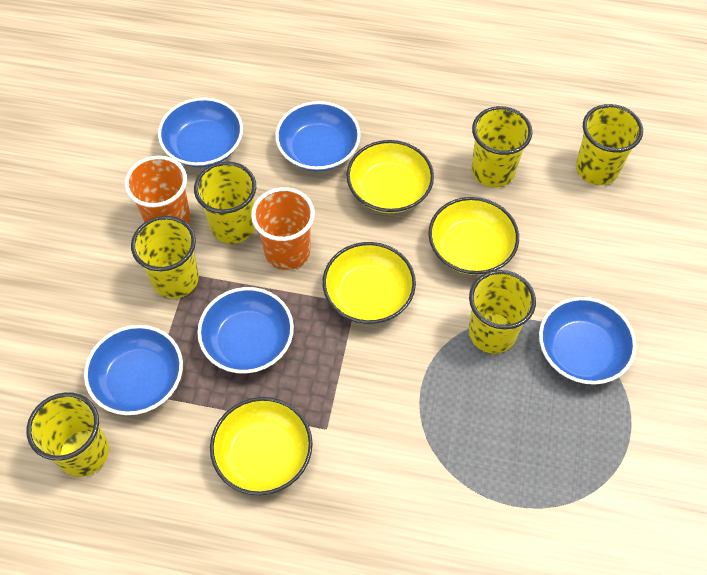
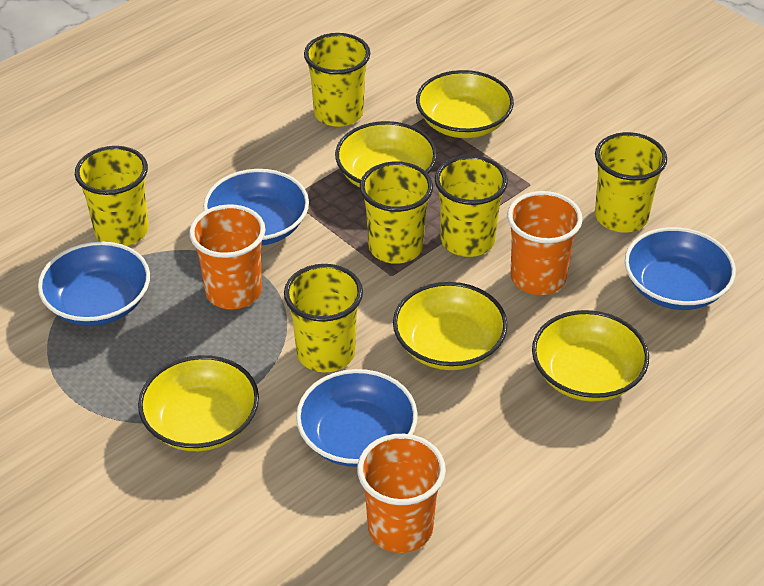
blue bowl: [84,325,183,415] [158,98,243,168] [197,287,294,374] [275,101,361,172] [539,297,636,385] = 5 -> [38,241,150,326] [203,169,309,245] [296,369,418,467] [625,227,736,310] = 4
orange cup: [125,156,191,224] [251,187,315,270] = 2 -> [189,204,266,309] [357,434,446,553] [507,191,583,295] = 3
yellow bowl: [210,397,313,495] [322,242,416,324] [346,140,434,213] [428,197,519,275] = 4 -> [138,355,259,451] [335,121,437,188] [393,282,508,370] [416,70,514,138] [532,310,649,402] = 5

